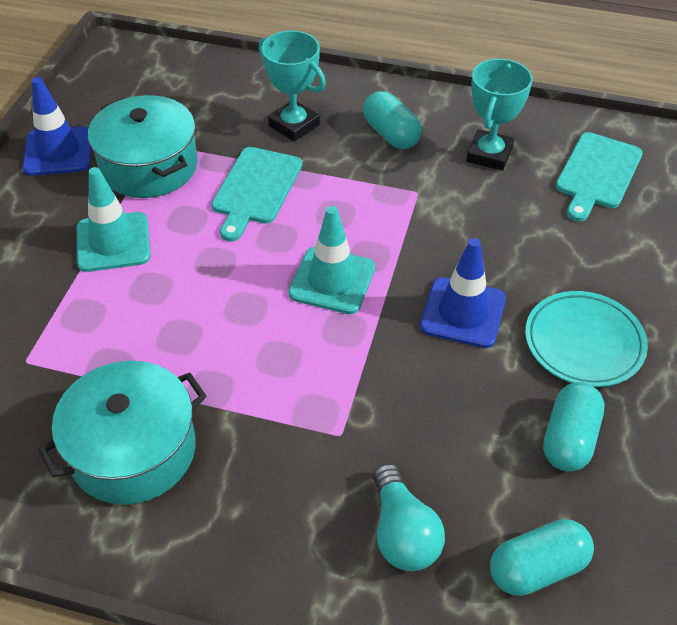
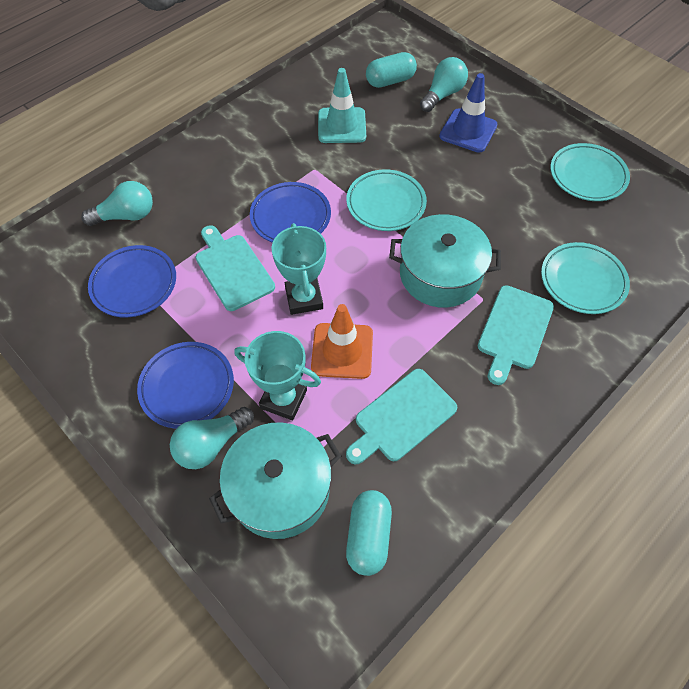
blue plate: none = 0 -> [88,245,176,317] [137,342,234,429] [250,182,331,243] = 3
blue traffic cone: [23,77,91,176] [420,238,506,348] = 2 -> [439,73,498,153] = 1
orange traffic cone: none = 0 -> [311,304,373,379] = 1
turquoise capsule: [363,91,422,149] [490,519,594,596] [543,382,605,472] = 3 -> [346,490,392,576] [366,52,417,88] = 2
turquoise cutting board: [211,147,302,241] [555,132,643,222] = 2 -> [196,225,275,311] [346,369,458,464] [478,285,554,385] = 3
turquoise light bulb: [373,463,445,571] = 1 -> [81,181,153,226] [170,407,254,469] [420,57,468,112] = 3
turquoise plate: [525,291,648,387] = 1 -> [346,169,427,231] [541,242,630,314] [550,143,630,201] = 3
turquoise traffic cone: [77,167,151,272] [289,206,375,314] = 2 -> [318,68,366,143] = 1

